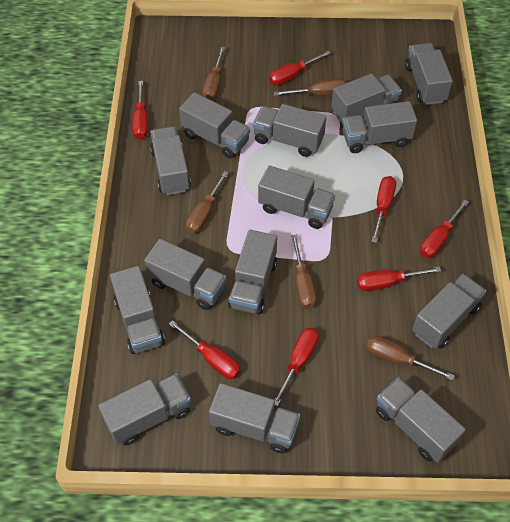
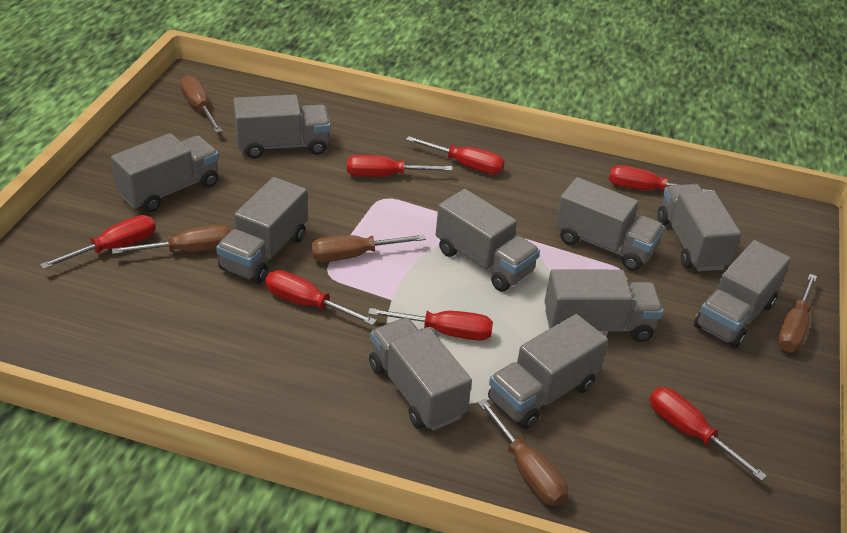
grey truck: [98,374,191,446] [110,266,165,354] [144,239,226,310] [150,126,191,195] [179,92,250,159] [209,383,300,454] [228,230,277,314] [253,104,326,157] [258,165,335,229] [331,73,402,124] [342,101,417,153] [376,377,466,463] [405,43,453,105] [412,274,486,349] = 14 -> [111,133,219,212] [216,177,307,283] [233,94,330,159] [369,317,472,431] [436,189,540,292] [488,314,608,429] [544,269,663,342] [555,177,665,271] [658,184,741,271] [694,240,791,348] = 10

